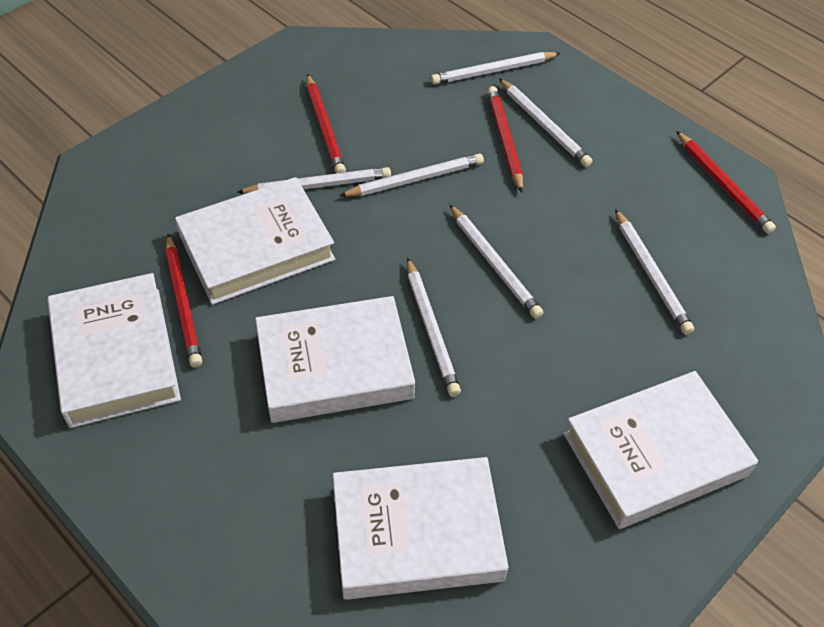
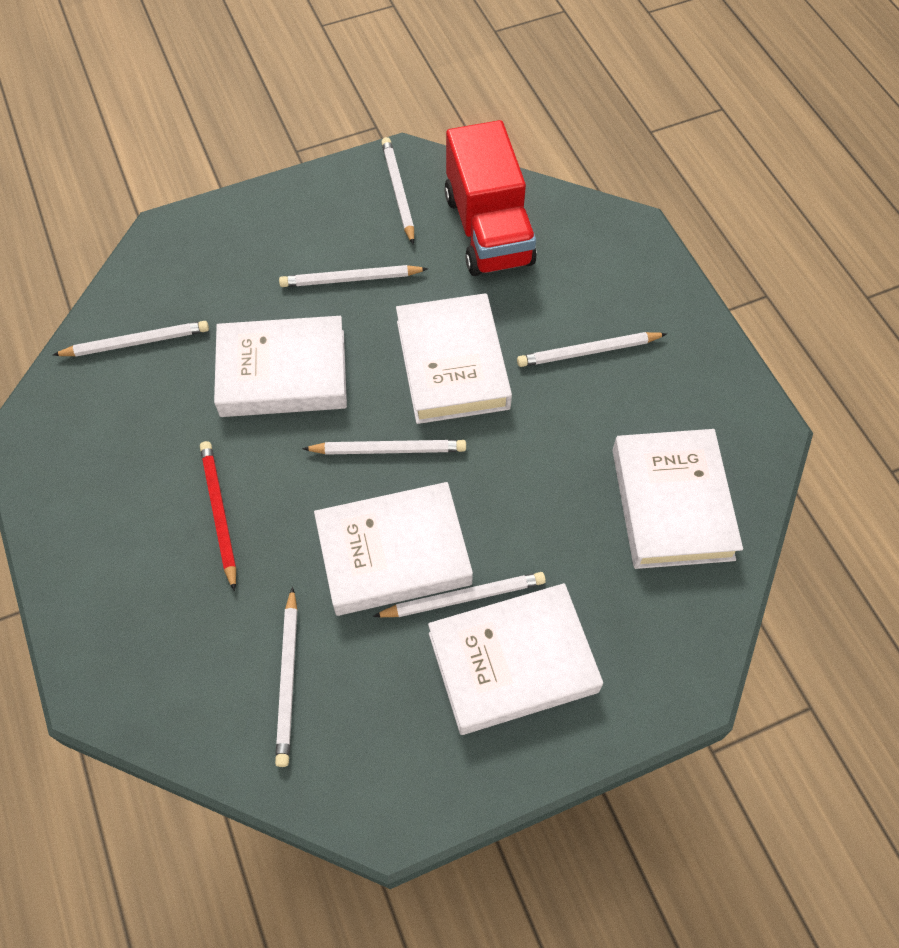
red pencil: [166,234,202,368] [307,74,346,174] [487,86,523,193] [676,131,776,234] = 4 -> [200,441,236,591] = 1
red truck: none = 0 -> [444,120,537,276] = 1

